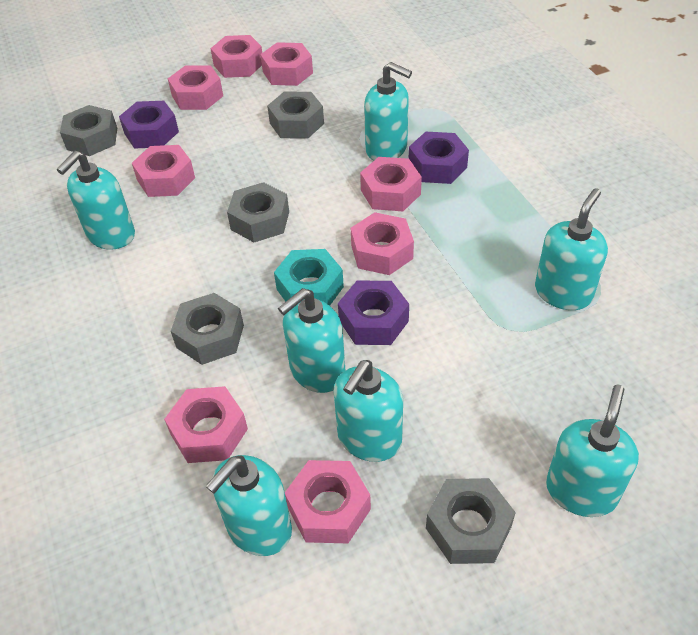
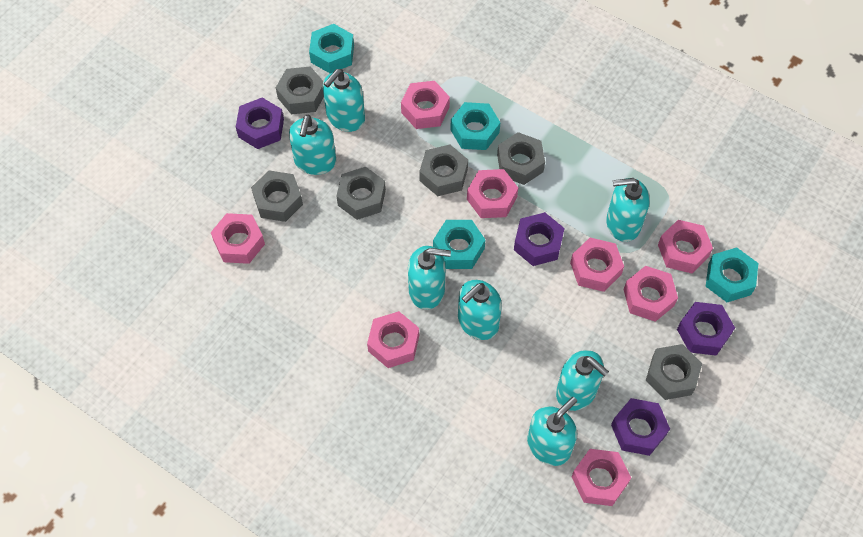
grey nut: [60,105,117,156] [171,293,244,365] [227,182,289,242] [267,92,324,139] [426,478,516,564] = 5 -> [251,171,303,222] [276,66,324,114] [336,167,386,220] [419,145,468,196] [497,132,545,185] [646,344,702,400] = 6
purple nut: [119,101,179,149] [338,281,409,345] [409,132,469,184] = 3 -> [236,97,284,149] [514,212,565,266] [611,398,670,456] [677,302,735,356] = 4
turquoise nut: [274,249,344,306] = 1 -> [309,24,354,74] [433,220,485,269] [450,102,501,150] [706,247,758,302] = 4

